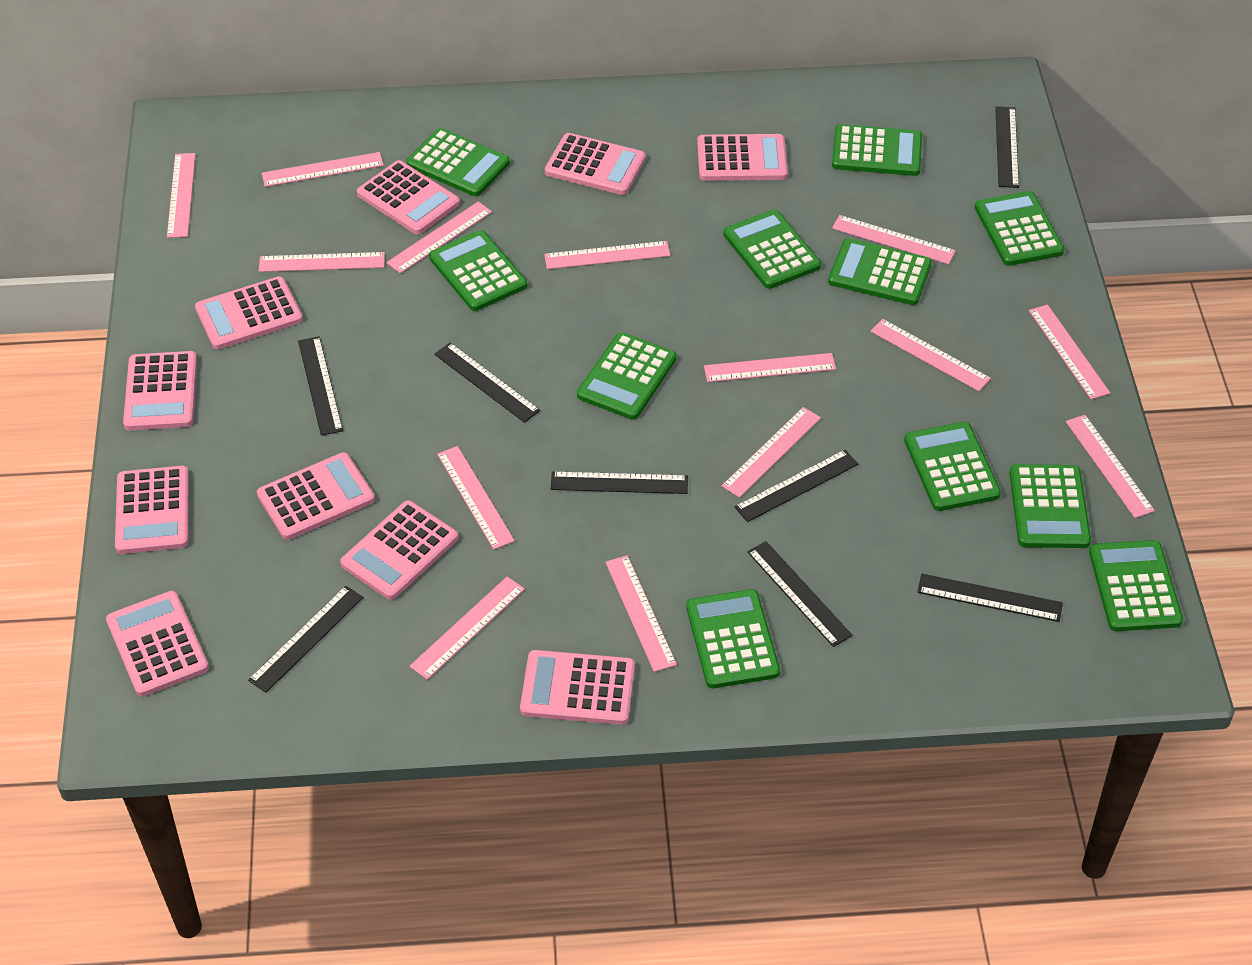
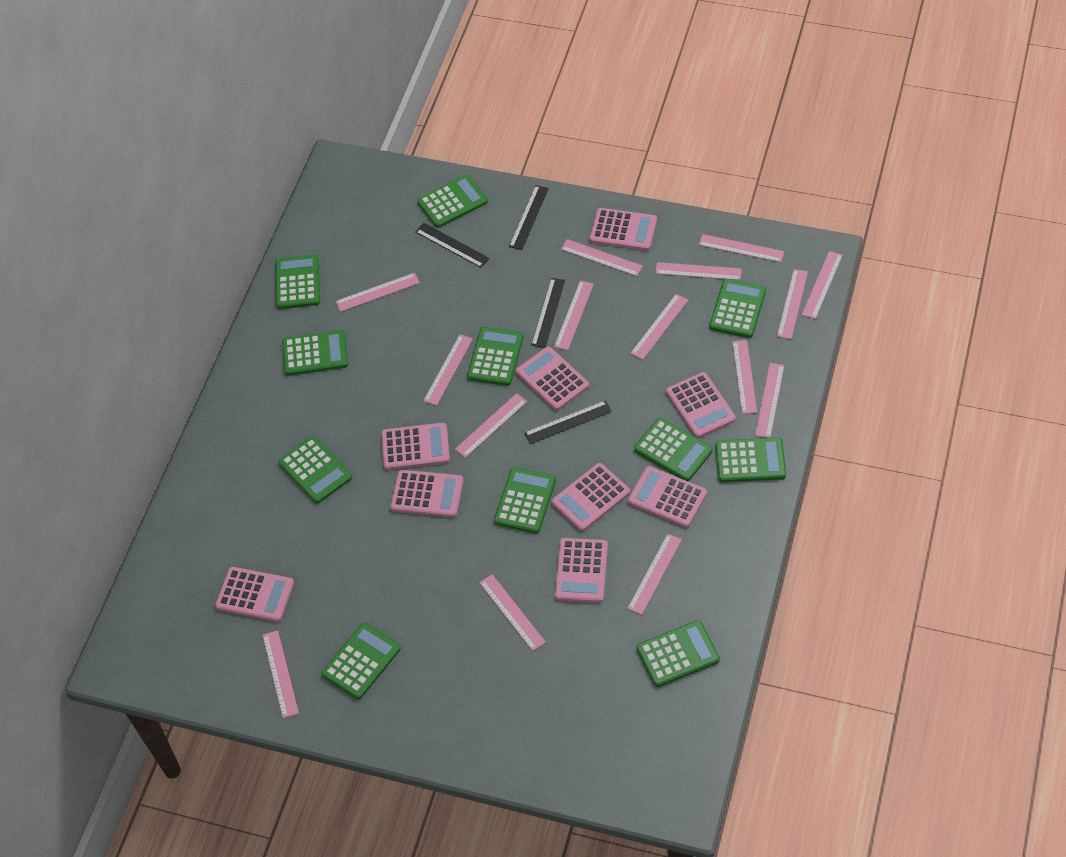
black ruler: [248,586,364,693] [298,336,343,436] [434,343,540,423] [551,471,688,494] [734,450,858,522] [747,541,853,647] [917,574,1063,622] [995,106,1019,188] = 8 -> [415,223,490,268] [509,185,549,250] [524,400,612,444] [531,278,565,348] = 4
pink calculator: [106,591,209,697] [115,466,189,554] [123,351,197,430] [195,276,303,349] [257,452,375,540] [340,500,458,600] [357,160,460,234] [520,650,635,725] [545,133,646,195] [697,134,788,181] = 10 -> [215,567,294,622] [381,423,450,470] [391,470,464,517] [516,347,589,411] [552,463,630,531] [555,538,608,603] [590,208,657,251] [628,466,707,528] [666,372,736,438] = 9
pink ruler: [167,153,195,238] [259,252,385,272] [262,152,384,187] [386,202,492,273] [410,577,525,680] [437,446,515,550] [544,241,670,269] [605,555,677,672] [704,353,836,382] [722,407,821,498] [832,215,956,264] [870,319,991,391] [1029,305,1110,399] [1066,415,1155,518] = 14 -> [263,630,299,718] [336,273,420,312] [423,334,473,406] [455,393,527,458] [479,574,546,651] [554,280,594,350] [561,239,643,276] [627,534,682,615] [630,294,688,360] [655,262,742,280] [699,234,785,262] [732,340,757,414] [755,363,784,438] [777,269,808,339] [802,251,843,319] = 15

